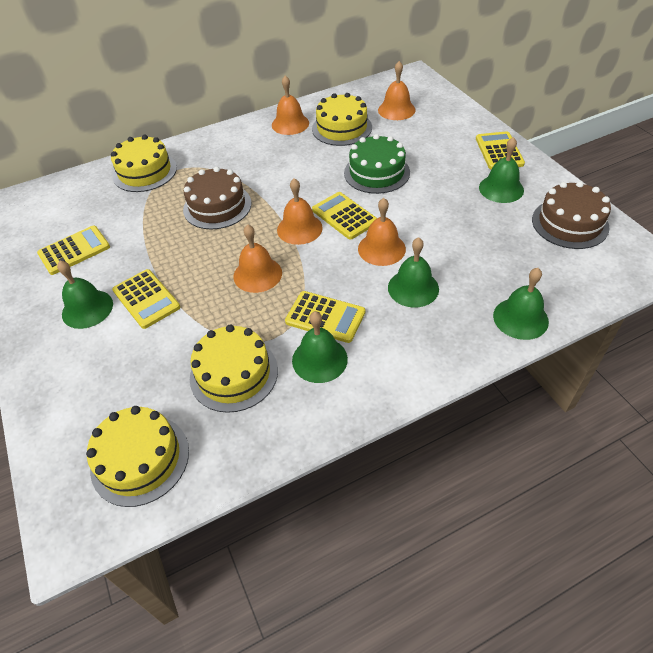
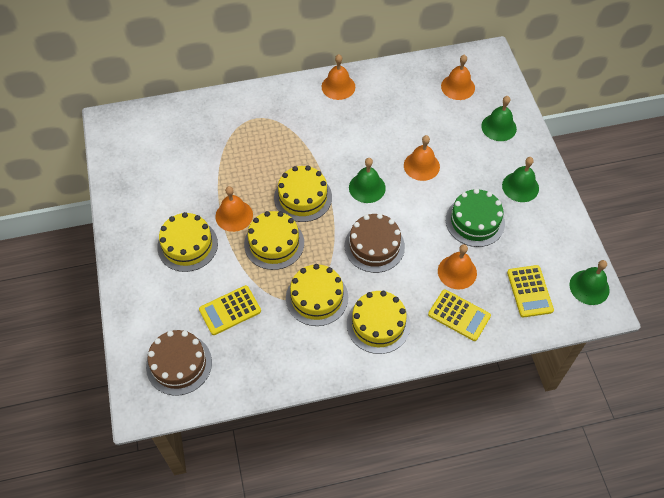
green bell: [57,261,113,329] [292,311,348,383] [388,237,439,308] [479,137,524,203] [493,268,549,340] = 5 -> [349,158,386,203] [481,96,517,141] [502,157,539,202] [569,260,610,305] = 4
yellow cake: [86,406,189,507] [111,135,177,192] [190,325,278,413] [312,93,372,146] = 4 -> [157,212,218,272] [244,211,304,270] [274,166,332,222] [286,264,348,326] [347,291,410,354] = 5
yellow calculator: [37,226,110,275] [112,269,180,329] [285,291,365,343] [312,192,377,240] [476,131,525,169] = 5 -> [199,285,261,335] [428,289,491,341] [507,265,554,318] = 3

